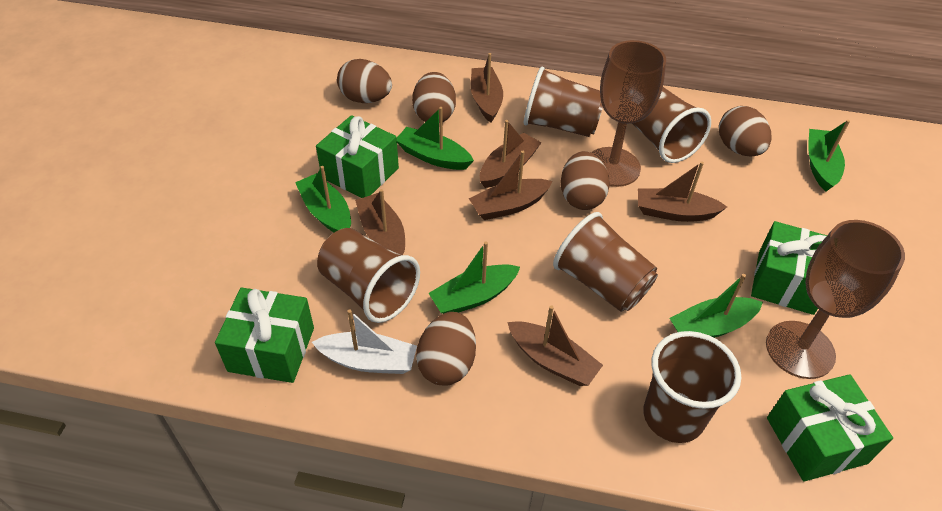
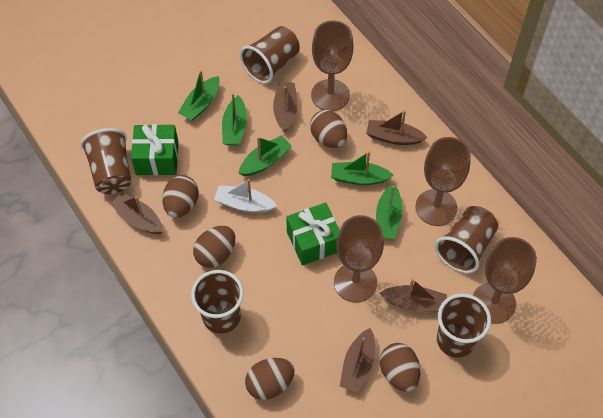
brown boat: [355,189,405,255] [469,151,553,220] [471,53,503,122] [480,120,542,188] [507,305,603,386] [638,161,727,222] = 6 -> [110,192,163,234] [273,82,298,132] [340,328,375,393] [366,110,427,145] [380,279,447,312] = 5
brown goblet: [591,40,666,187] [766,220,905,379] = 2 -> [311,20,353,111] [334,215,384,303] [415,137,471,226] [473,237,537,324] = 4
green gift: [215,287,314,383] [316,115,399,198] [751,221,827,315] [767,374,893,482] = 4 -> [131,124,179,175] [286,202,340,266] = 2

